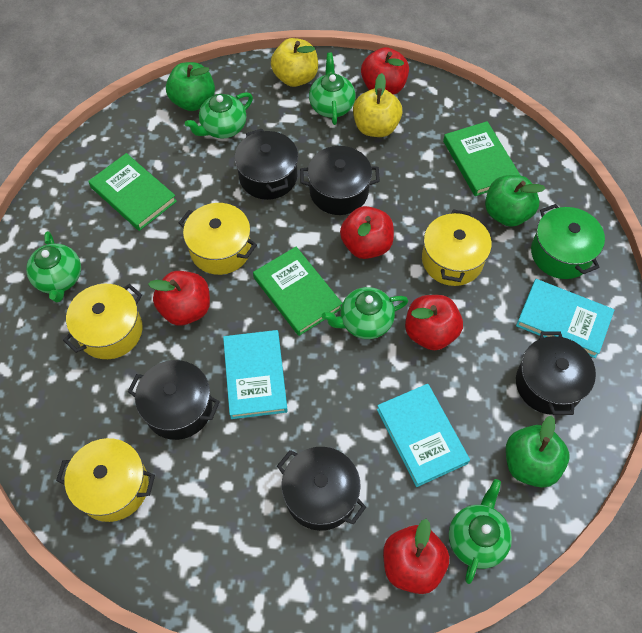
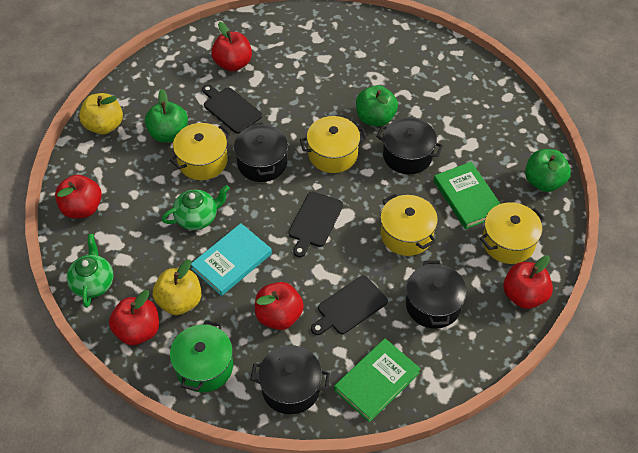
black cutting board: none = 0 -> [202,85,262,134] [288,191,343,257] [311,275,388,335] = 3
black pot: [128,360,220,440] [234,129,298,200] [277,447,366,531] [300,146,380,215] [516,331,596,415] = 5 -> [234,122,288,182] [250,345,330,414] [376,117,443,175] [406,260,467,329] = 4
green book: [88,153,177,231] [253,247,342,336] [443,121,521,196] = 3 -> [334,338,421,422] [434,162,500,229] = 2
green teapot: [26,231,81,302] [185,92,253,139] [309,53,356,125] [322,287,408,339] [449,479,512,584] = 5 -> [67,234,113,308] [162,185,230,230] = 2
turquoise book: [223,330,288,419] [377,384,470,487] [516,279,614,358] = 3 -> [191,223,272,296] = 1

